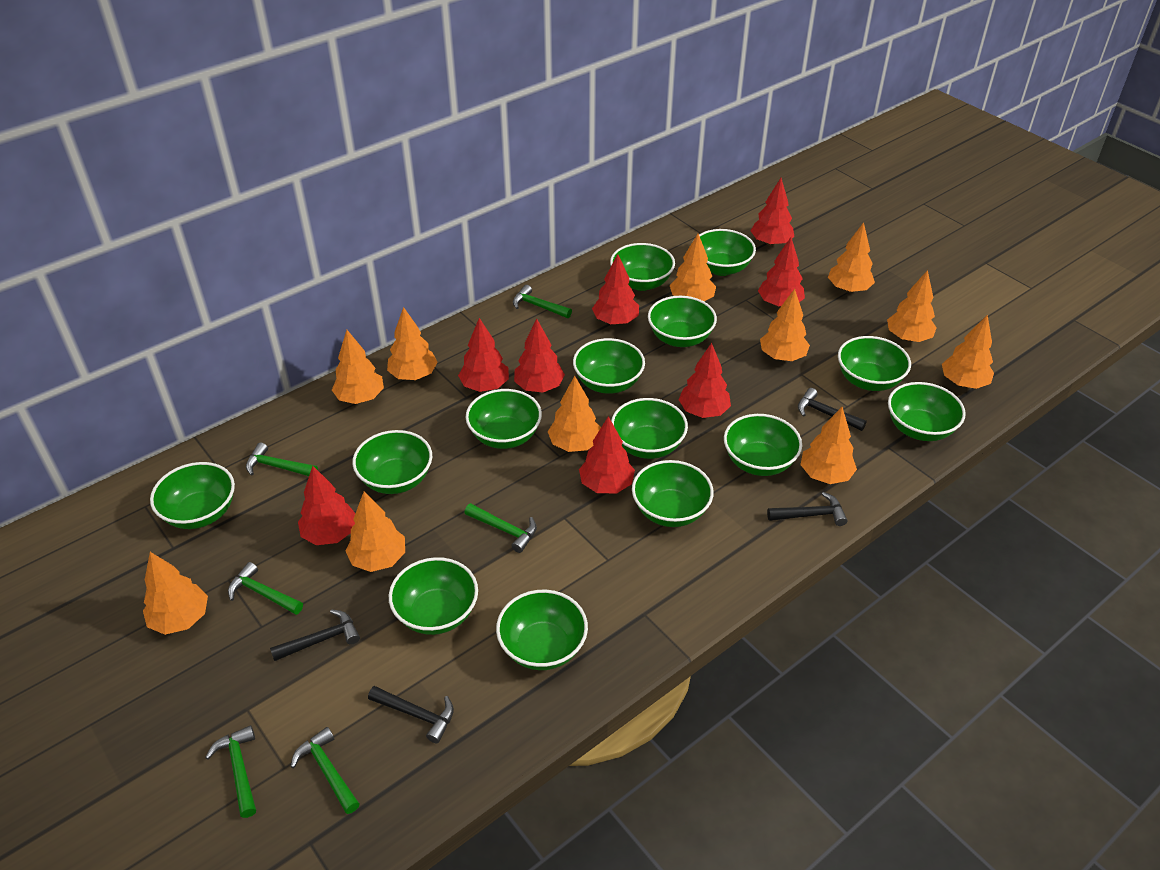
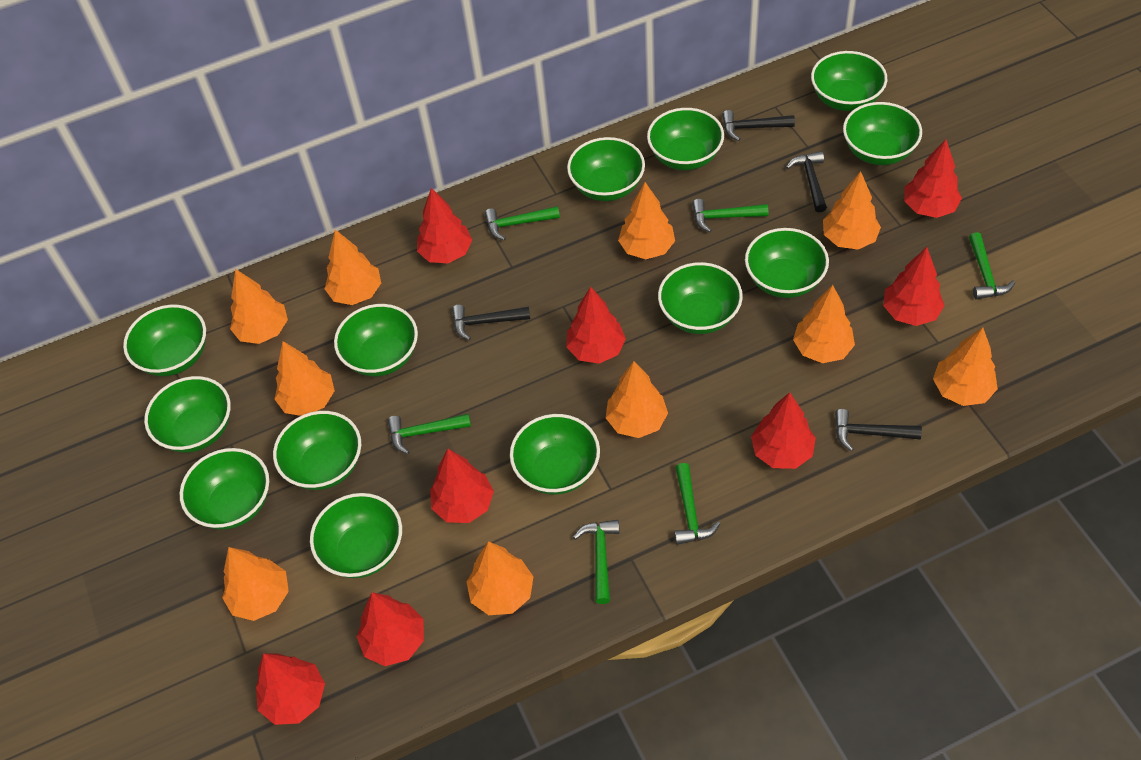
green bowl: [150,462,235,529] [352,430,432,494] [389,557,478,635] [466,389,542,449] [496,590,588,670] [573,338,645,394] [610,243,675,291] [611,398,688,459] [632,460,714,527] [648,296,717,347] [699,229,756,276] [724,414,802,476] [838,336,911,391] [888,382,966,441] = 14 -> [123,305,206,376] [144,376,231,452] [180,448,269,530] [273,411,361,490] [310,493,402,578] [334,304,418,376] [510,414,600,495] [567,137,645,201] [647,108,724,170] [658,262,743,334] [745,228,829,298] [811,51,887,111] [843,102,922,165] = 13
orange tree: [143,552,208,635] [332,330,384,404] [346,491,405,572] [387,307,438,380] [548,376,601,452] [670,234,716,301] [760,289,810,361] [800,407,857,484] [828,222,875,293] [887,270,937,342] [942,315,994,389] = 11 -> [222,547,289,621] [230,269,288,344] [275,341,335,416] [325,229,381,305] [466,541,533,615] [606,361,668,438] [618,182,675,259] [793,285,855,363] [823,171,881,249] [933,327,998,406] = 10

